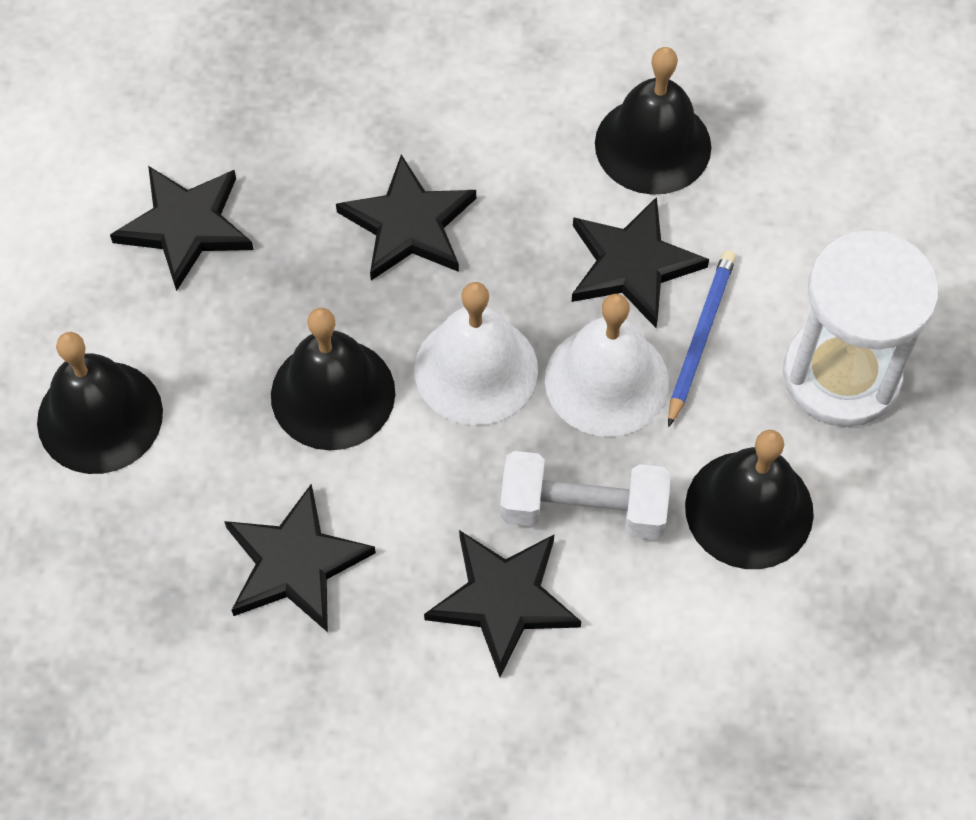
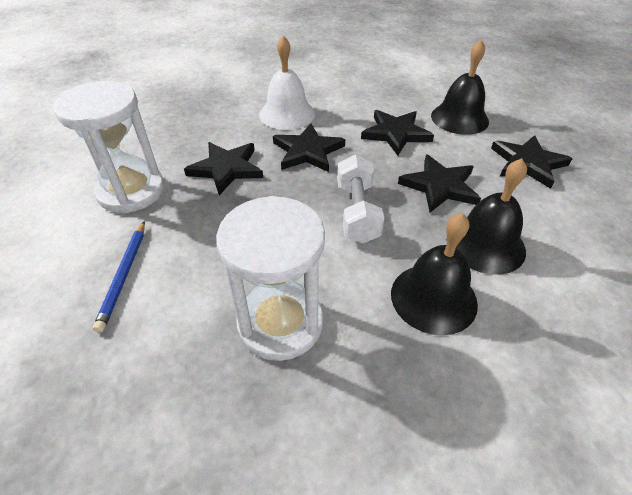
black bell: [37,332,163,474] [271,308,395,450] [595,47,711,195] [685,430,814,569] = 4 -> [391,213,478,336] [431,40,489,135] [456,158,527,275] = 3
white bell: [414,282,538,425] [545,294,669,437] = 2 -> [259,36,315,130] = 1
white hourglass: [783,230,939,427] = 1 -> [53,81,164,213] [216,196,325,361] = 2

